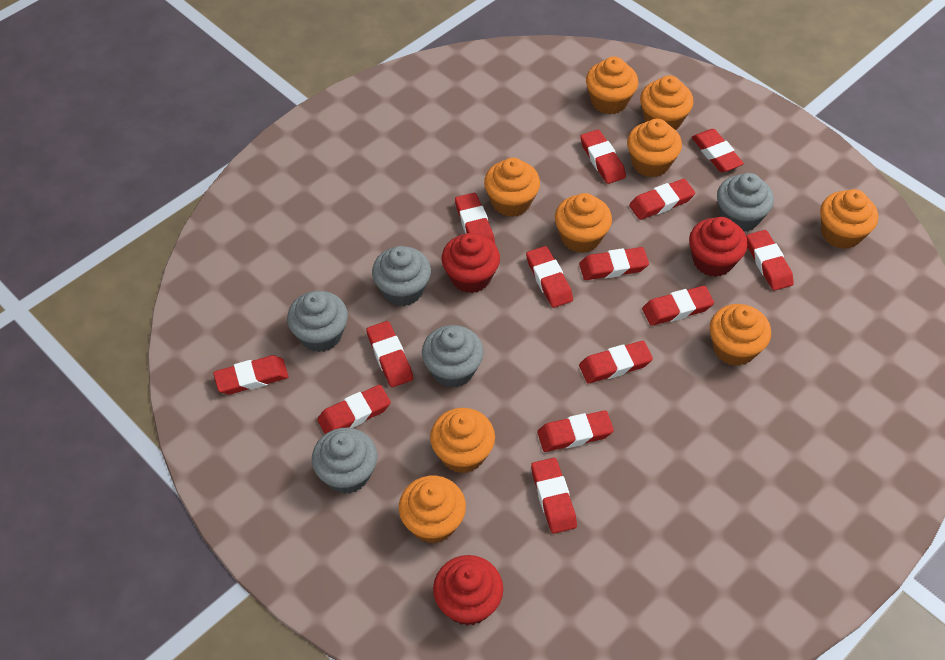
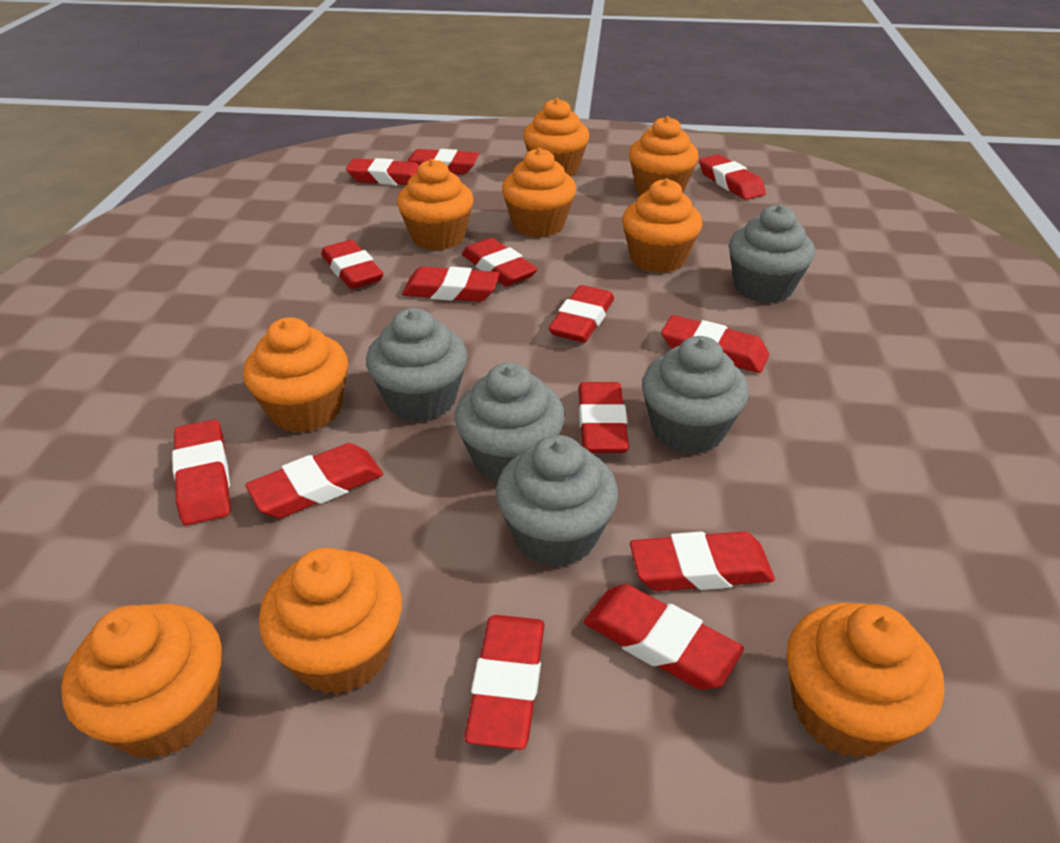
red cupcake: [433,555,503,626] [442,233,500,293] [689,217,748,277] = 3 -> none = 0

